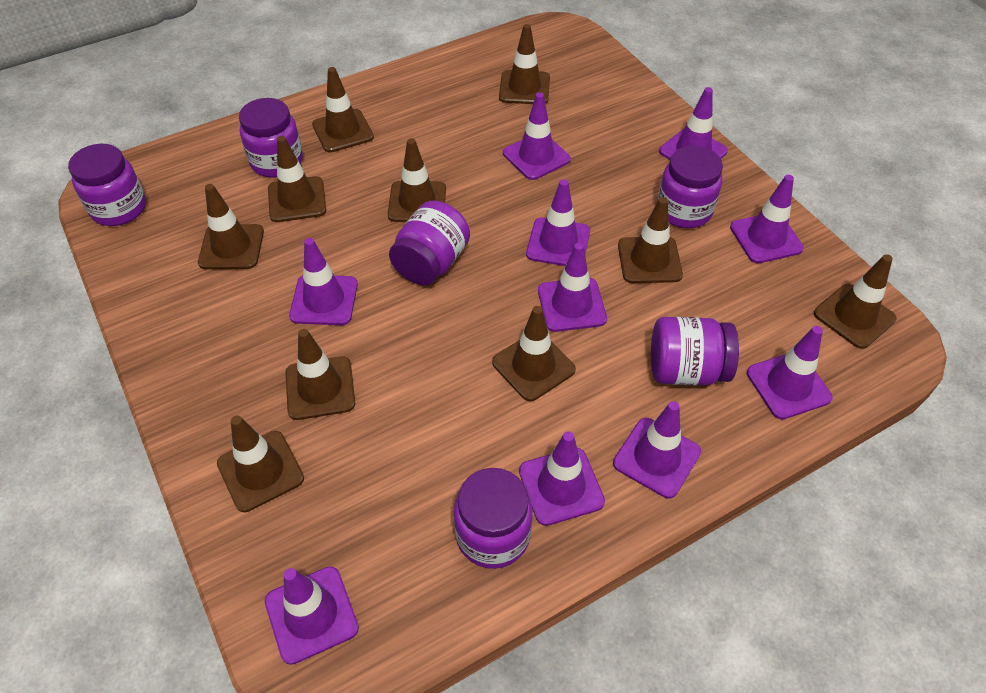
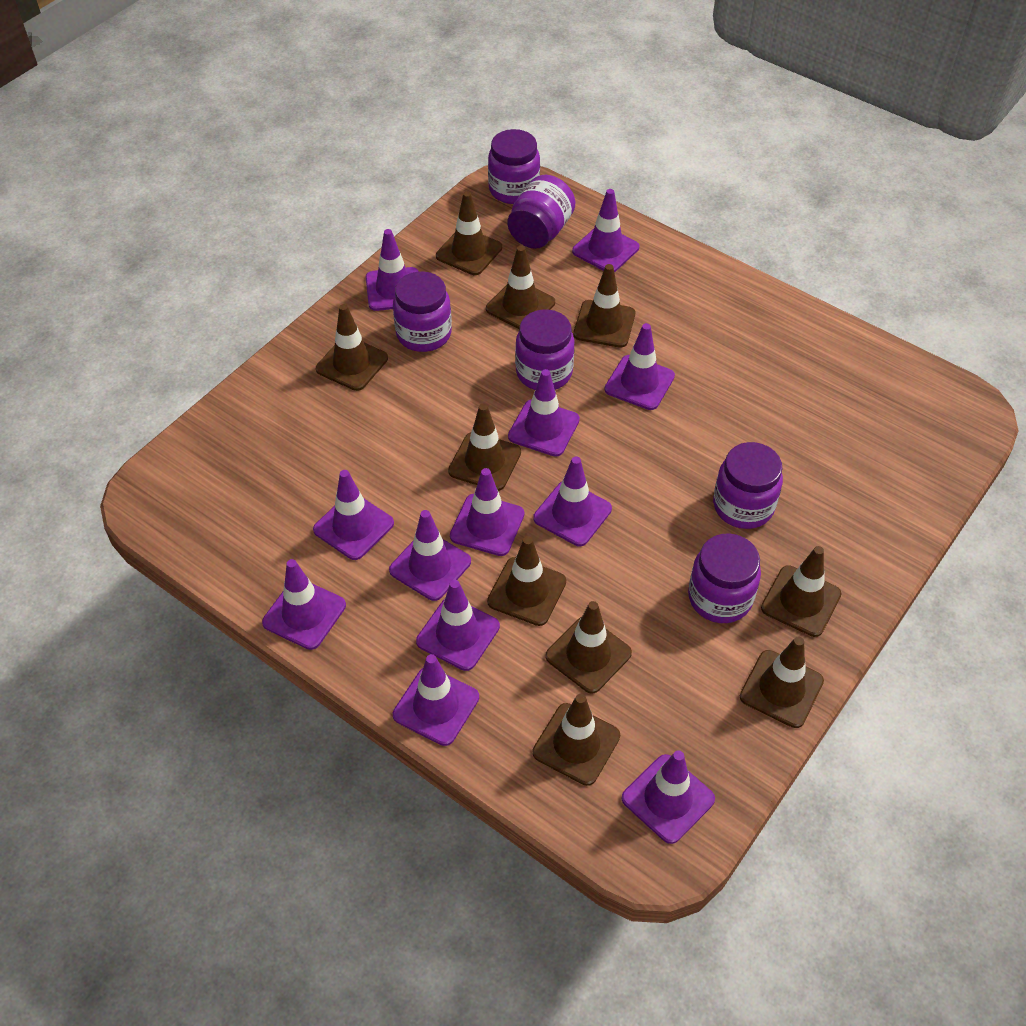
purple traffic cone: [265,567,359,665] [289,238,358,325] [503,92,571,180] [519,431,605,526] [526,179,590,266] [538,243,607,332] [613,401,701,498] [659,87,728,160] [730,175,804,263] [747,326,833,419] = 10 -> [262,559,346,650] [313,470,394,560] [366,229,419,311] [389,510,471,601] [393,654,479,746] [416,580,500,671] [450,468,524,556] [508,369,580,457] [533,456,612,546] [572,189,639,272] [604,323,675,410] [621,750,715,844] = 12

